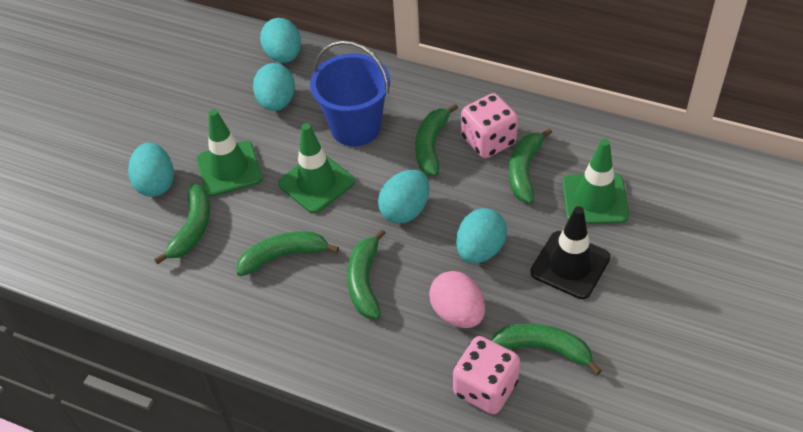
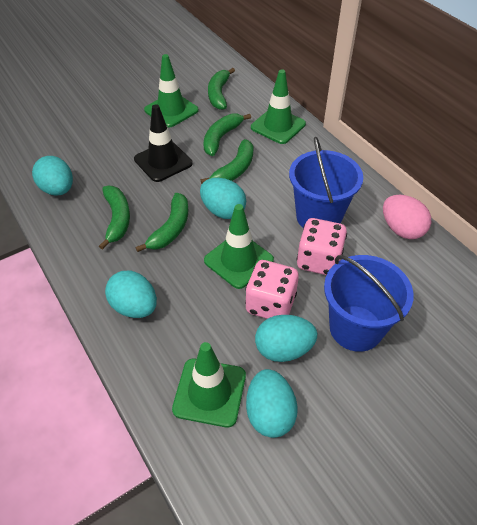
blue bucket: [310,40,390,146] = 1 -> [289,137,363,228] [324,255,414,352] = 2
green banana: [154,184,210,265] [237,231,339,276] [347,229,386,319] [415,103,458,176] [491,324,602,375] [509,128,552,203] = 6 -> [99,186,130,250] [135,192,188,252] [201,139,253,184] [204,114,251,156] [208,68,235,110] = 5
green traffic cone: [197,109,263,197] [278,123,355,214] [562,139,629,224] = 3 -> [144,54,199,128] [172,342,246,427] [204,204,274,289] [251,69,306,144] = 4

